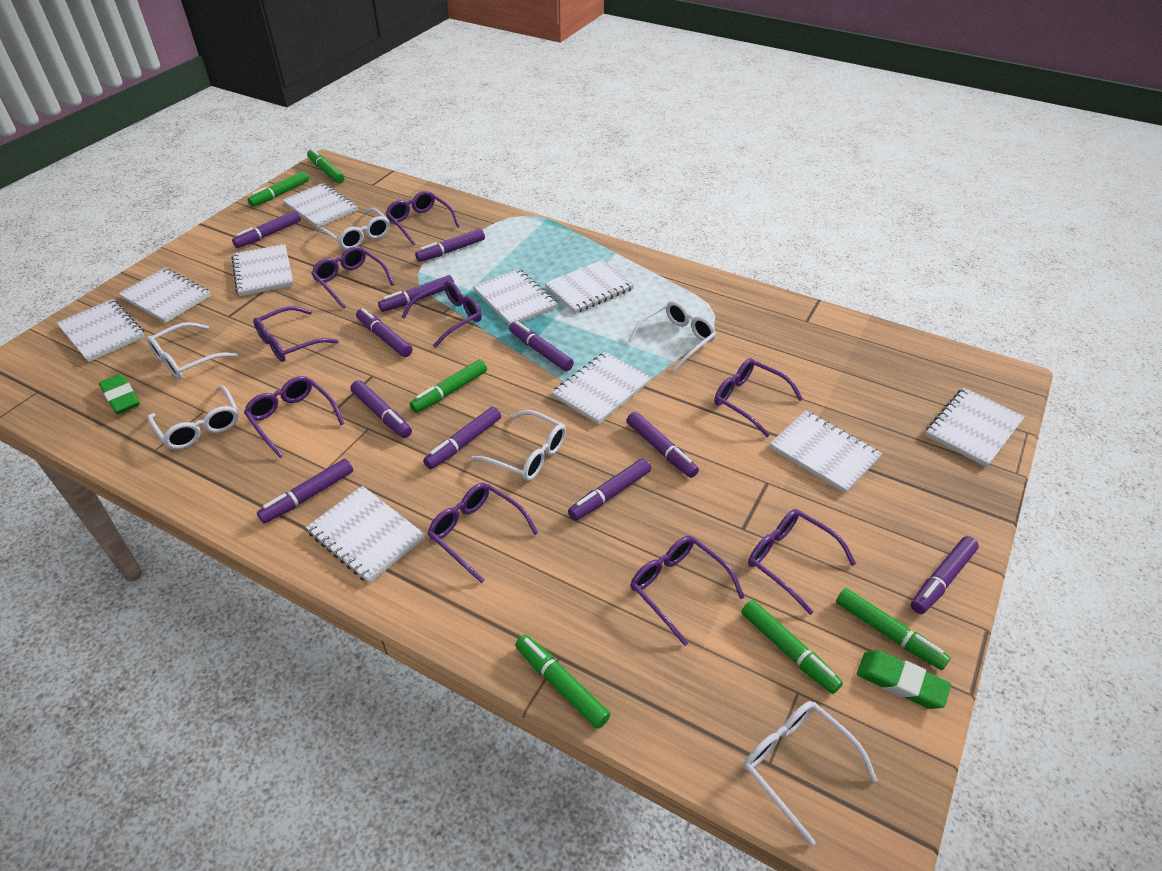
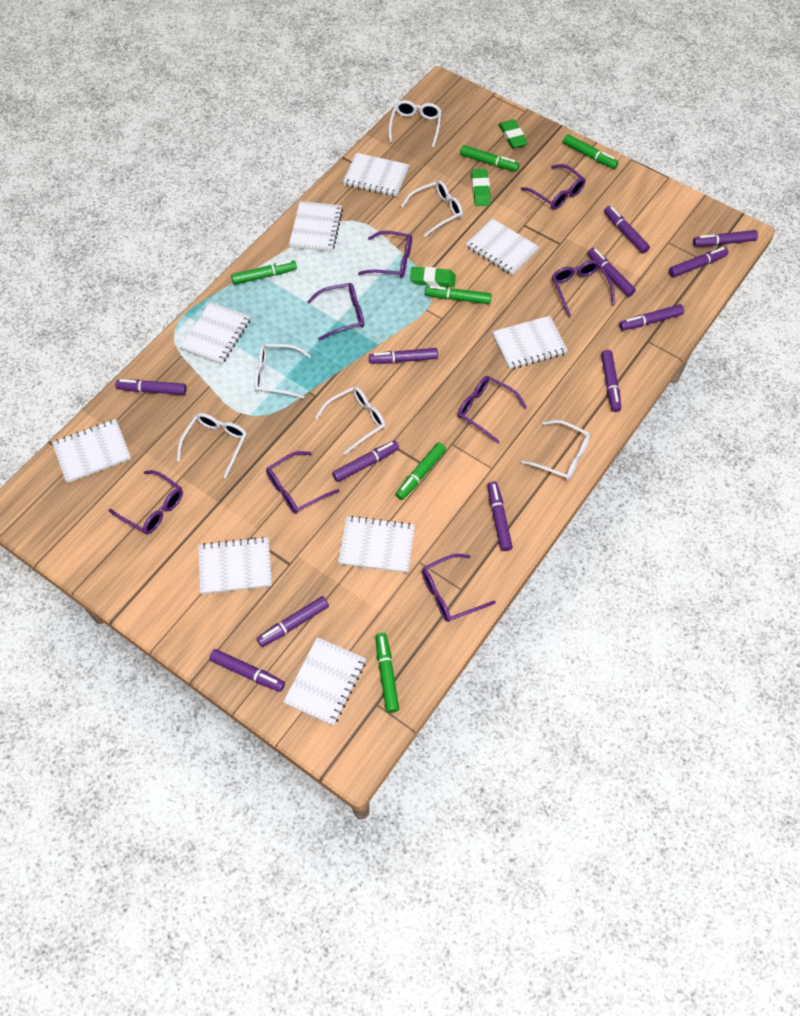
green eraser: [99,374,140,414] [857,650,951,709] = 2 -> [410,267,456,287] [471,169,491,206] [499,119,528,148] = 3
purple glasses: [244,376,344,458] [253,306,339,362] [311,246,395,309] [385,191,460,245] [401,281,482,348] [428,483,538,583] [631,536,745,646] [714,358,803,437] [748,509,856,615] = 9 -> [109,470,183,534] [266,451,340,514] [307,283,364,341] [358,231,412,278] [422,554,496,622] [458,376,527,444] [521,164,586,210] [552,260,615,317] = 8
purple marker: [232,210,301,248] [257,459,353,524] [350,380,412,438] [356,308,412,357] [378,275,454,312] [415,228,485,262] [423,407,501,469] [509,321,574,371] [568,458,651,521] [626,412,699,478] [911,536,979,614] = 11 -> [115,379,187,395] [209,649,285,692] [257,596,329,647] [332,441,399,482] [369,348,438,364] [487,481,513,551] [588,248,636,297] [601,350,621,412] [604,206,650,254] [619,304,684,331] [669,247,728,277] [693,230,758,247] = 12
white notebook: [56,299,145,362] [118,268,211,323] [231,244,294,296] [282,183,358,228] [306,486,425,583] [473,268,558,325] [545,260,634,314] [552,352,652,425] [769,410,882,494] [925,388,1025,467] = 10 -> [52,419,131,483] [180,302,251,365] [198,537,272,594] [283,637,366,726] [289,201,343,252] [338,515,415,573] [343,153,409,197] [466,218,539,276] [492,316,568,370] = 9

